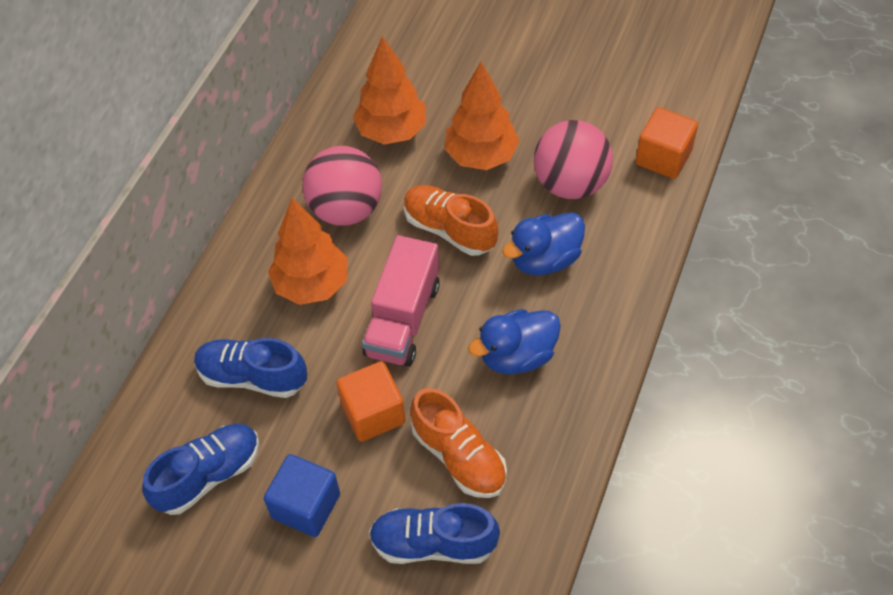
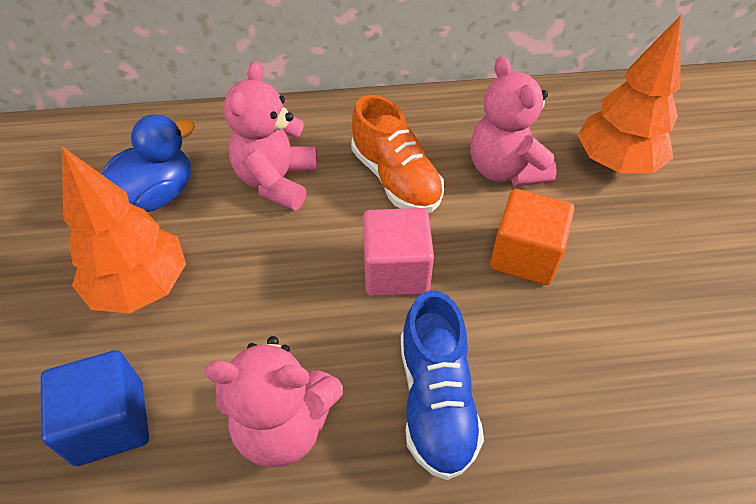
blue duck: [468,309,561,374] [502,212,585,275] = 2 -> [101,114,195,212] = 1
blue shoe: [142,424,259,515] [194,338,307,398] [369,503,500,564] = 3 -> [401,290,484,480] = 1
orange cube: [337,361,406,442] [635,107,698,179] = 2 -> [490,189,574,285] = 1
orange shoe: [404,185,498,256] [410,388,507,498] = 2 -> [351,95,444,213] = 1
orange tree: [268,198,348,305] [353,36,426,144] [445,62,520,170] = 3 -> [62,146,186,314] [578,15,681,173] = 2
pink ball: [302,146,382,226] [534,120,613,199] = 2 -> none = 0
pink cube: none = 0 -> [363,208,434,296] = 1
pink teddy bear: none = 0 -> [205,336,343,468] [224,61,318,211] [470,56,557,186] = 3
pink truck: [362,235,440,366] = 1 -> none = 0

